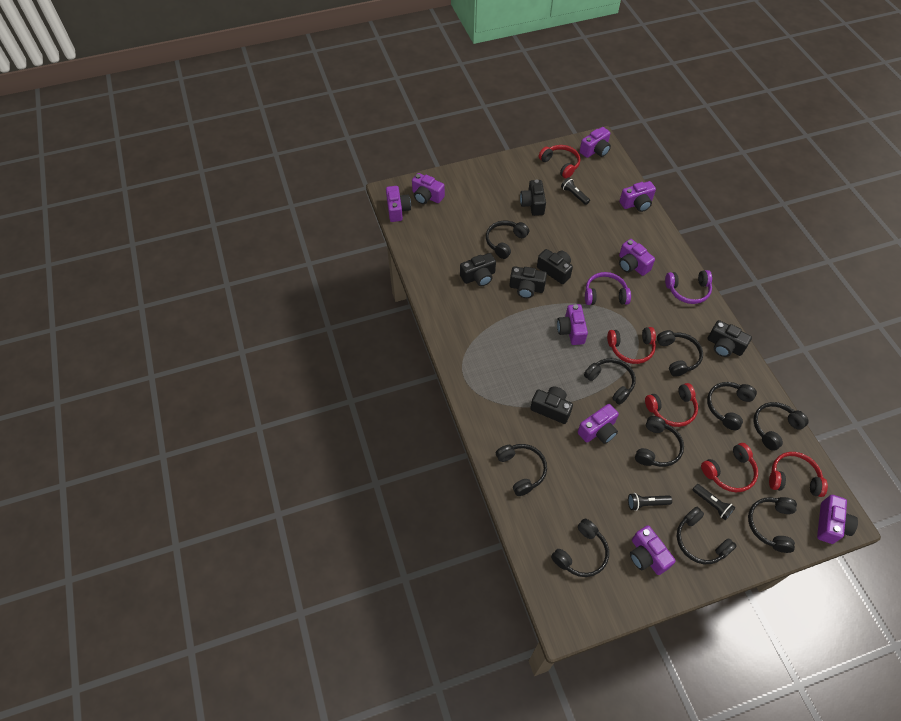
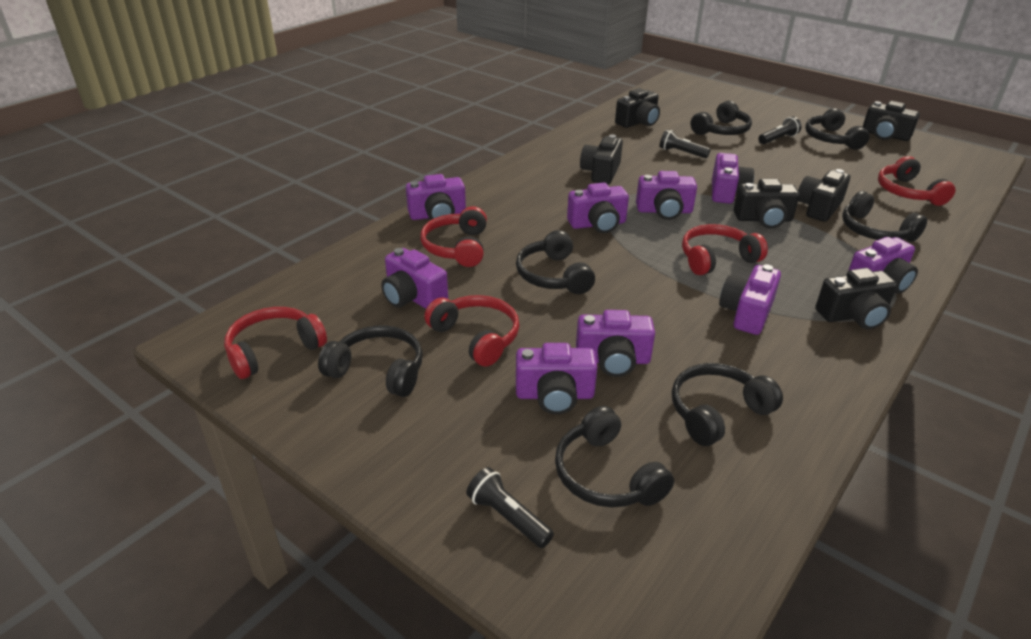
black headphones: [486,221,529,259] [496,444,547,496] [551,519,609,577] [584,358,636,405] [635,416,684,467] [657,330,703,377] [677,507,737,564] [707,382,757,430] [748,497,797,553] [753,402,809,451] = 10 -> [318,325,423,397] [516,230,595,294] [555,406,674,507] [672,363,783,446] [690,101,752,135] [805,108,870,150] [842,191,927,242] = 7
purple headphones: [585,272,631,305] [665,270,712,304] = 2 -> none = 0

